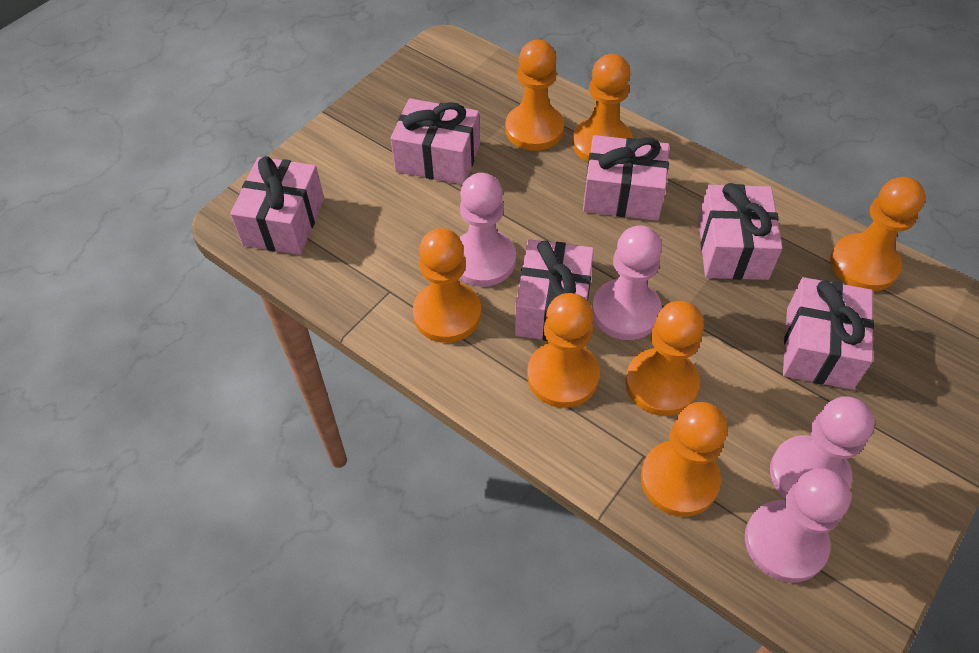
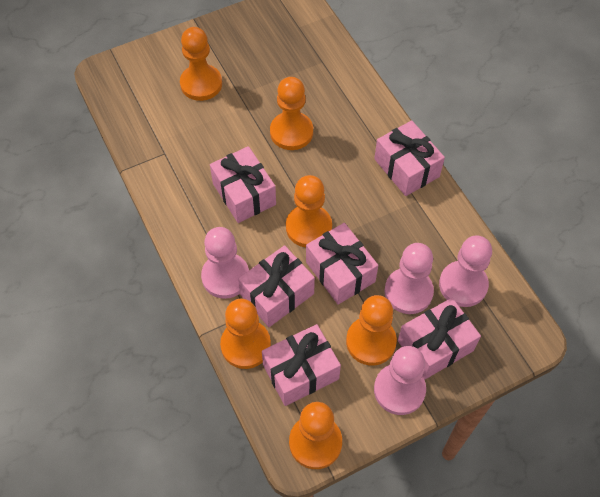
orange pawn: [412,228,481,343] [505,39,564,151] [527,293,600,408] [572,54,633,162] [625,301,704,416] [641,402,728,517] [830,177,925,292] = 7 -> [180,27,222,101] [220,299,271,369] [270,77,313,150] [286,175,332,247] [289,402,342,469] [346,295,397,366] = 6

